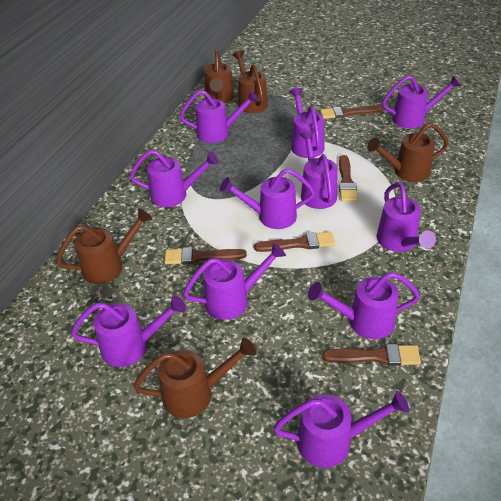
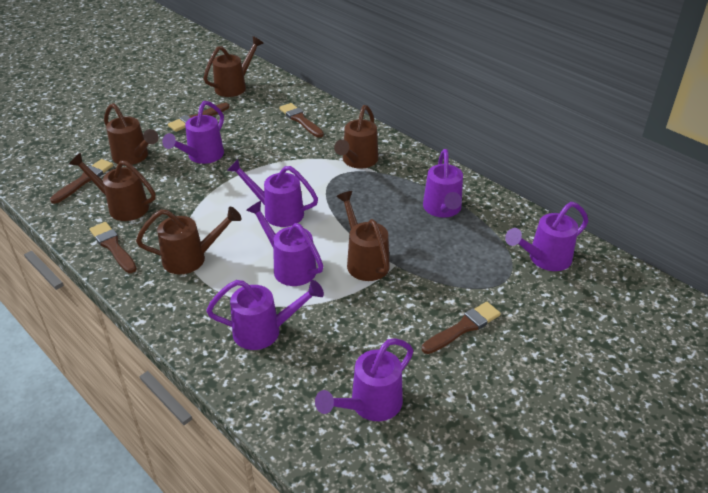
brown watering can: [56,208,152,284] [134,338,256,418] [204,50,234,104] [232,50,268,113] [367,123,449,182] = 5 -> [69,153,156,221] [104,103,159,165] [136,207,242,274] [204,36,264,97] [334,105,378,169] [336,191,390,281] = 6
purple watering can: [71,295,186,367] [130,150,219,207] [180,90,259,143] [183,243,286,320] [220,168,315,229] [273,391,409,468] [290,88,324,158] [300,131,337,209] [308,272,420,339] [377,182,436,252] [382,75,461,129] = 11 -> [162,101,224,164] [206,280,324,350] [227,159,318,227] [246,201,323,286] [315,338,413,421] [423,149,463,218] [505,202,588,271] = 7

